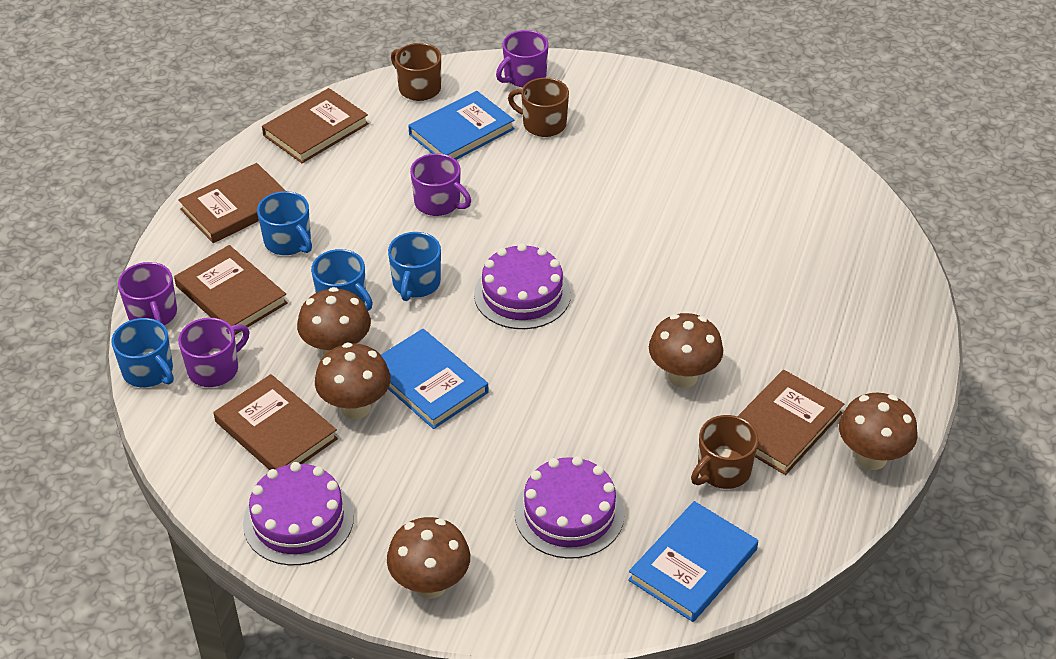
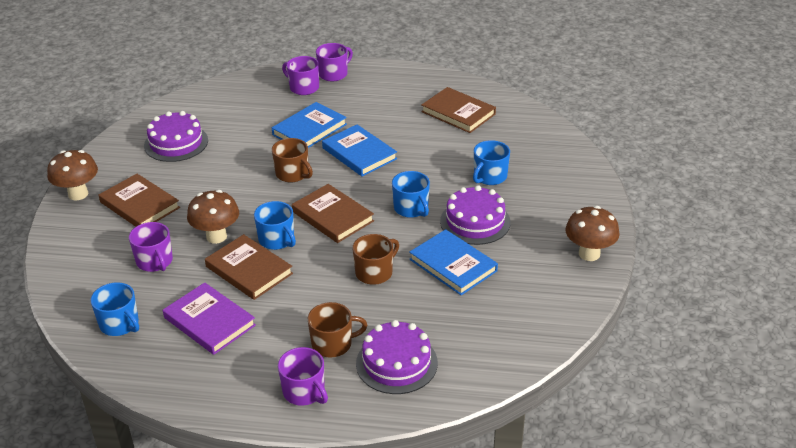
brown book: [174,245,288,335] [178,163,286,243] [214,374,338,470] [262,88,369,163] [738,370,844,475] = 5 -> [99,174,180,227] [205,234,293,300] [292,184,374,243] [421,87,496,133] = 4
brown mushroom: [297,287,371,355] [315,343,391,419] [387,517,470,599] [649,313,723,388] [839,393,918,470] = 5 -> [47,150,98,200] [187,190,239,244] [565,206,620,261] = 3
purple book: none = 0 -> [163,282,256,355] = 1

